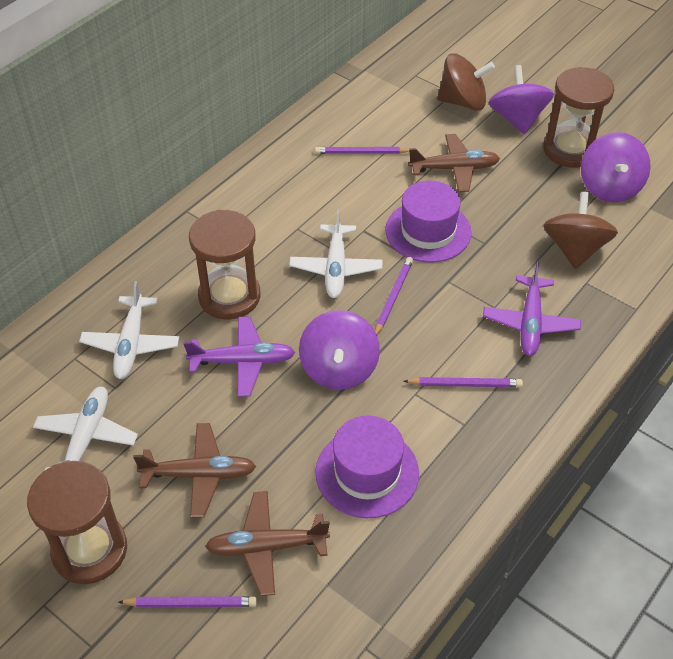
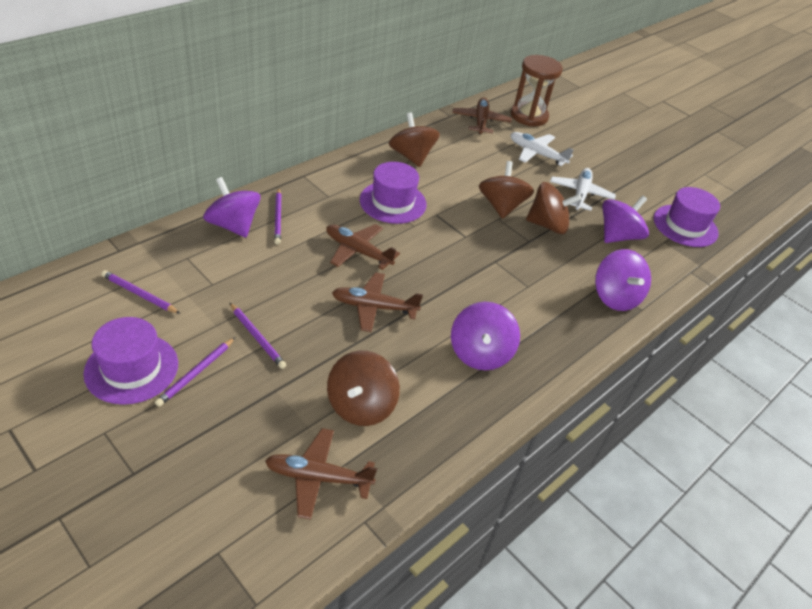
brown hourglass: [27,461,127,584] [189,210,260,320] [543,67,615,168] = 3 -> [511,55,563,126] = 1
brown plane: [133,423,256,518] [205,491,330,596] [408,134,500,192] = 3 -> [265,428,377,520] [326,224,400,270] [332,272,423,332] [452,98,512,134] = 4
brown spinning top: [437,53,495,111] [543,192,618,269] = 2 -> [327,351,400,426] [389,113,440,167] [479,161,534,219] [526,182,582,234] = 4
purple hat: [315,416,419,518] [385,181,471,263] = 2 -> [83,317,178,405] [360,162,427,224] [653,187,720,247] = 3
purple plane: [183,316,295,397] [483,262,581,356] = 2 -> none = 0
purple spinning top: [299,310,380,390] [488,65,554,135] [581,132,650,202] = 3 -> [203,177,261,238] [451,302,520,370] [595,249,651,311] [602,195,649,243] = 4
white plane: [33,387,138,471] [79,281,179,379] [289,209,382,298] = 3 -> [510,132,573,166] [550,168,616,211] = 2

